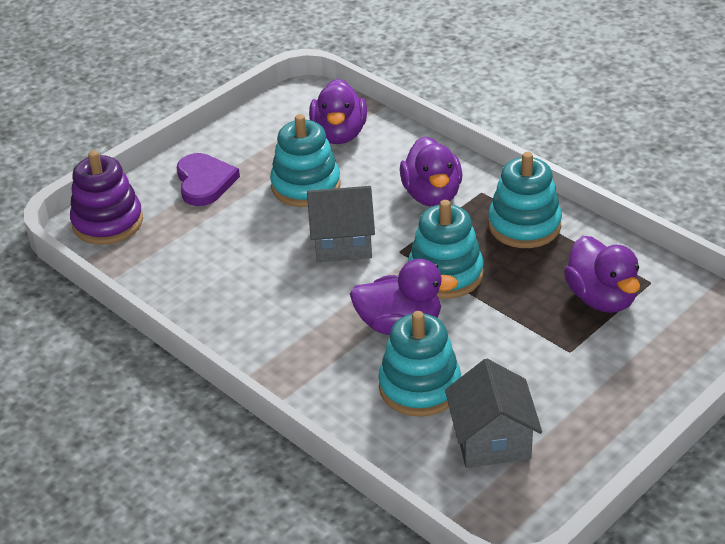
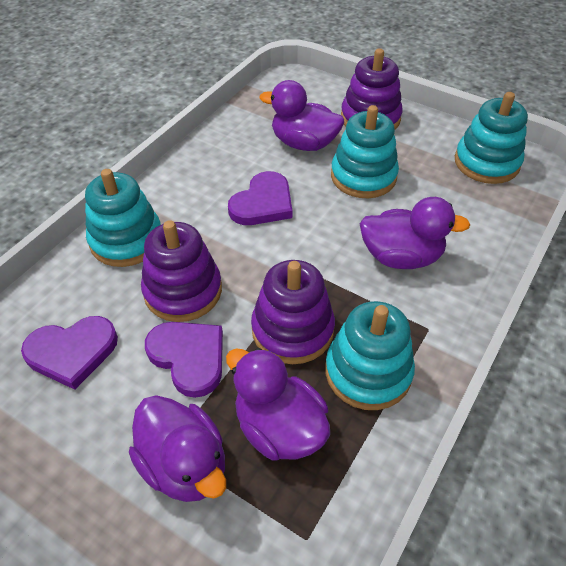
grey house: [307,186,375,262] [445,359,542,468] = 2 -> none = 0
purple heart: [177,153,240,206] = 1 -> [21,316,118,390] [145,322,223,398] [228,171,292,225] = 3
purple stacking toy: [70,150,143,245] = 1 -> [141,220,222,322] [251,260,335,364] [341,49,403,130] = 3

